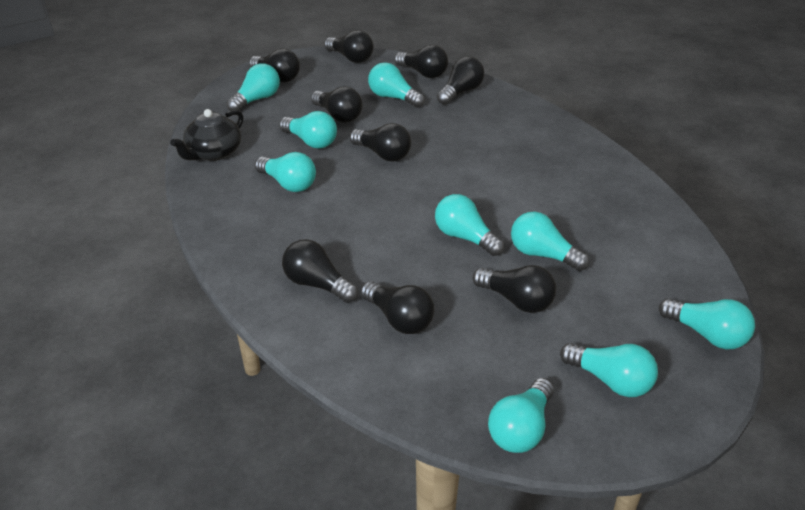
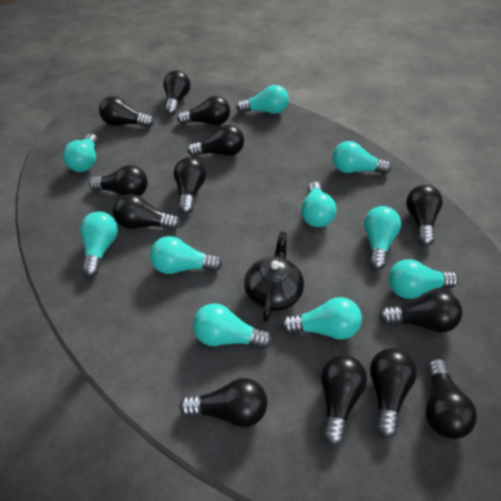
black light bulb: [249,49,300,82] [282,239,358,303] [311,86,363,123] [324,30,374,63] [350,123,411,162] [361,281,435,334] [394,45,448,78] [437,56,484,105] [472,265,556,313] = 9 -> [89,165,148,196] [99,96,154,128] [113,194,180,230] [163,70,191,115] [174,157,206,214] [177,96,230,125] [179,378,268,427] [187,125,244,156] [321,355,367,446] [370,348,417,438] [379,291,462,333] [406,185,443,246] [425,359,477,439] = 13
turquoise light bulb: [227,63,280,111] [255,152,316,192] [279,111,337,149] [368,62,425,108] [435,194,504,256] [488,378,554,453] [511,212,589,271] [560,343,658,397] [659,298,755,349] = 9 -> [63,134,98,172] [80,211,118,277] [150,236,223,274] [193,304,272,349] [236,85,289,114] [281,297,362,340] [301,182,336,227] [332,141,391,174] [364,206,401,270] [388,259,458,299] = 10

